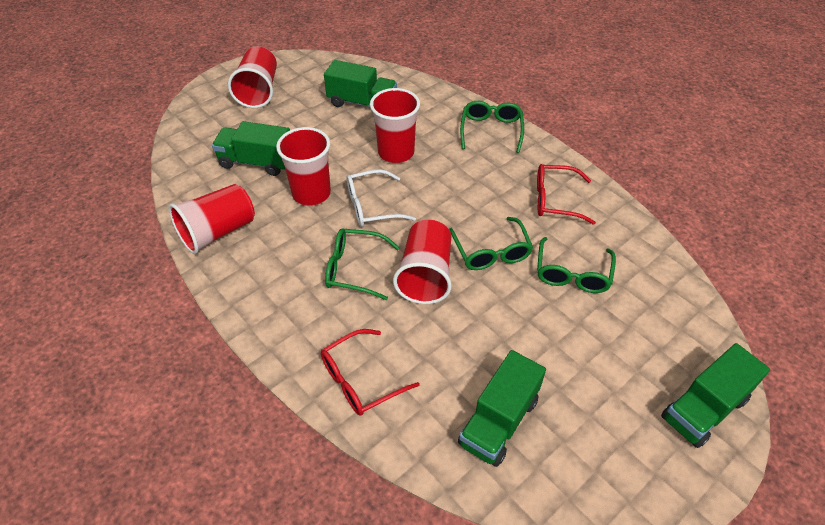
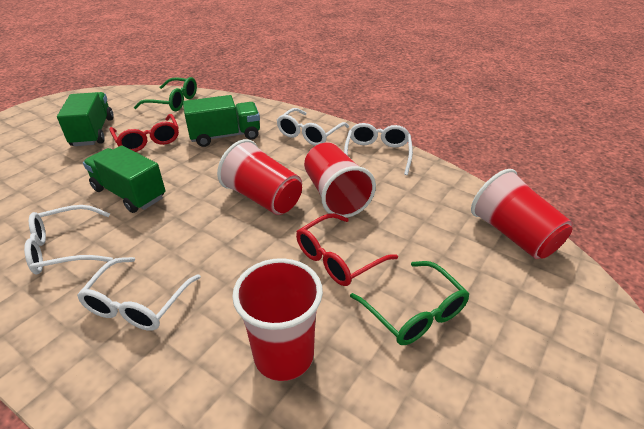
green glasses: [325,228,400,300] [449,217,533,270] [460,101,524,153] [537,237,616,293] = 4 -> [134,77,197,111] [350,261,469,345] = 2
green truck: [212,121,290,176] [324,60,397,107] [458,350,546,467] [661,343,770,448] = 4 -> [57,92,114,146] [83,145,165,213] [183,95,260,147] = 3
red cup: [169,184,255,254] [228,46,277,108] [276,127,331,206] [370,88,420,163] [393,219,452,304] = 5 -> [217,139,302,215] [232,258,323,381] [304,142,376,218] [471,169,573,259] = 4
white glasses: [347,169,416,227] = 1 -> [24,205,113,274] [77,257,201,331] [277,108,349,146] [344,123,413,175] = 4

